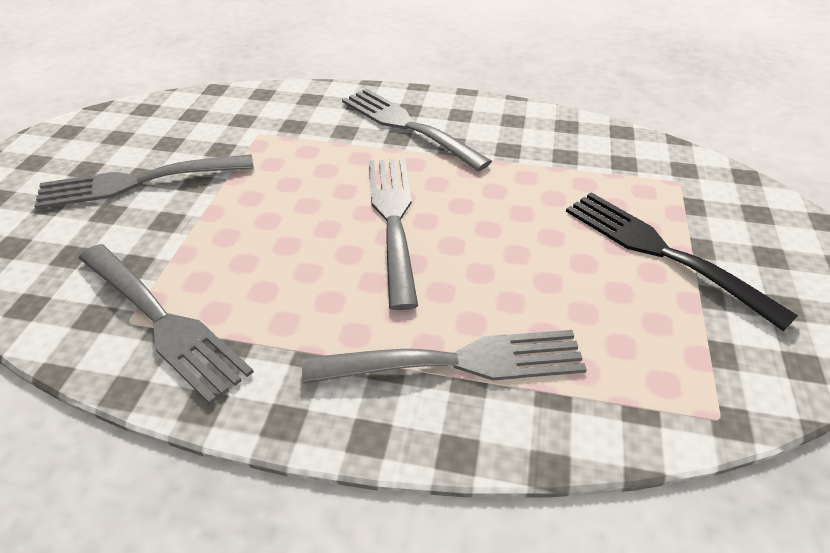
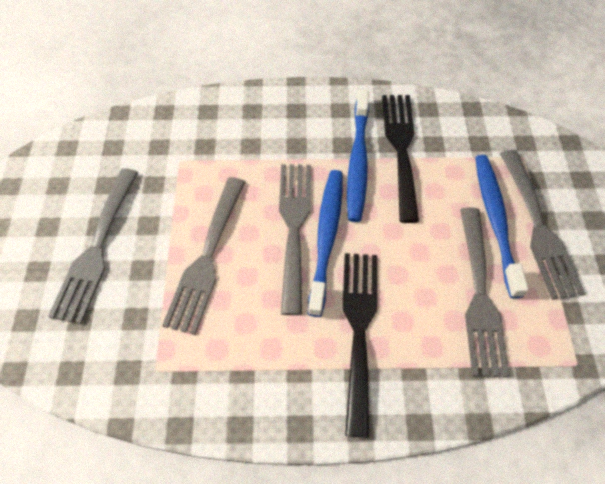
black fork: [566,192,798,331] = 1 -> [342,253,377,437] [382,95,419,223] = 2
blue toothbrush: none = 0 -> [308,170,342,317] [347,90,369,222] [475,155,528,298] = 3

